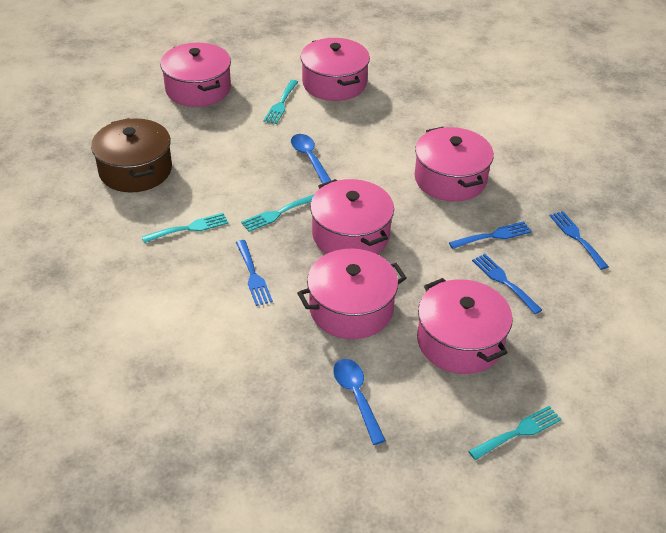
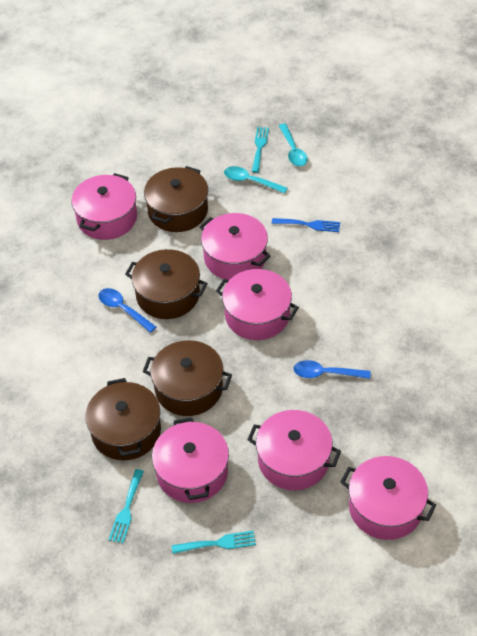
blue fork: [236,240,273,306] [449,221,532,249] [472,254,542,314] [550,211,609,270] = 4 -> [272,218,340,232] = 1
brown pot: [91,118,172,193] = 1 -> [85,378,161,460] [125,249,208,319] [143,340,232,416] [144,166,208,232] = 4
turquoise fork: [142,213,229,243] [241,194,314,232] [263,80,298,124] [469,406,562,460] = 4 -> [109,469,144,543] [172,530,256,554] [252,127,269,173] = 3
turquoise spoon: none = 0 -> [224,166,287,194] [279,124,308,166] = 2

